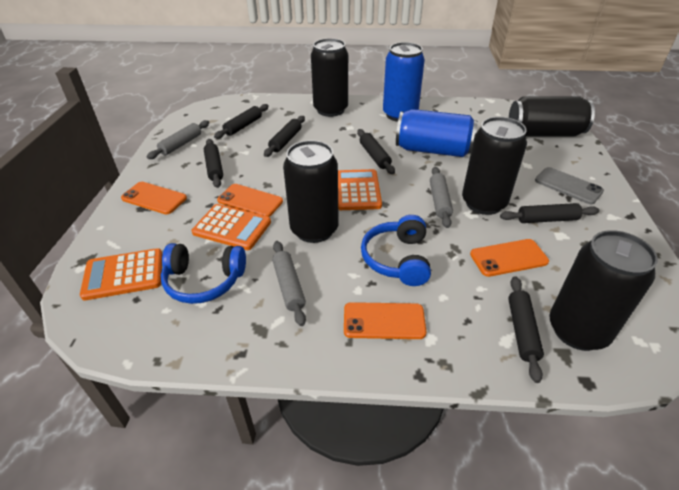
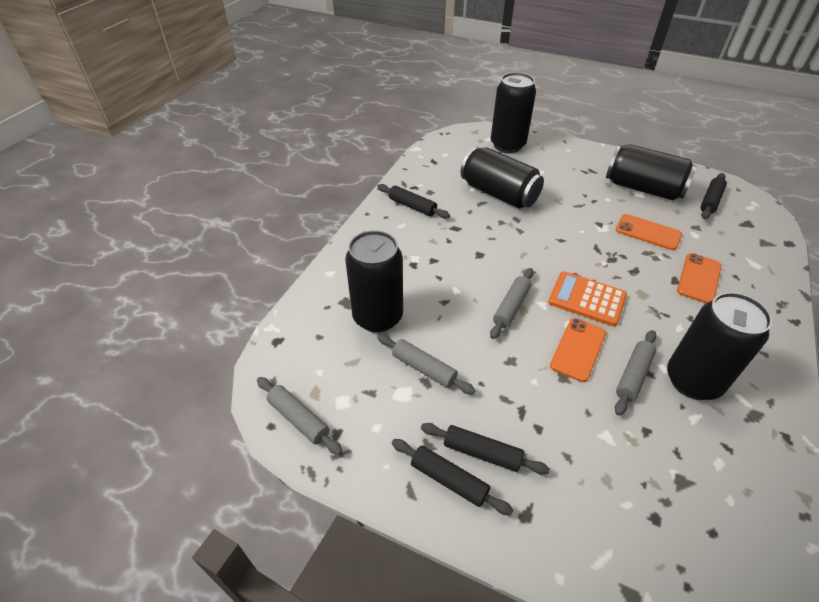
black rolling pin: [204,139,223,188] [214,104,269,139] [264,116,305,157] [357,129,395,174] [500,203,599,223] [508,276,544,383] = 6 -> [377,184,450,218] [392,439,513,516] [421,423,550,475] [701,173,727,219] = 4
blue can: [383,42,425,122] [396,109,478,157] = 2 -> none = 0
blue headphones: [161,243,246,304] [361,215,431,286] = 2 -> none = 0
grey phone: [535,167,604,204] = 1 -> none = 0
grey rolling pin: [147,120,209,159] [272,241,306,326] [430,167,453,228] = 3 -> [257,377,343,455] [377,334,475,395] [490,268,533,339] [615,330,657,416] = 4
orange calculator: [80,248,163,301] [192,204,271,250] [338,169,382,210] = 3 -> [548,271,627,326] = 1
orange phone: [121,182,187,214] [217,184,283,217] [344,302,427,339] [470,239,549,277] = 4 -> [550,318,606,382] [616,214,682,250] [677,253,722,303] = 3

